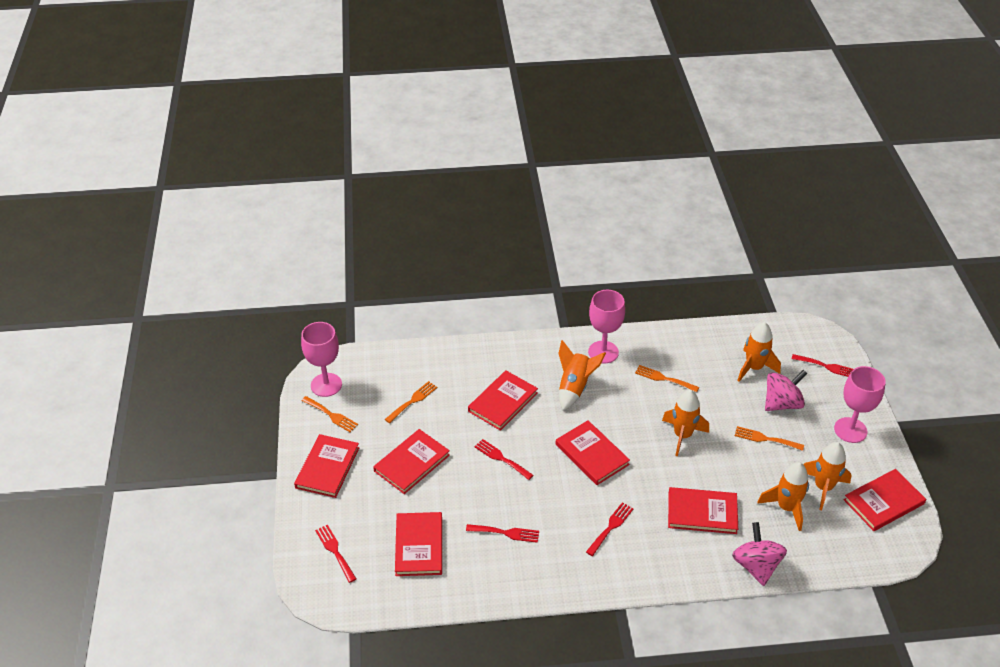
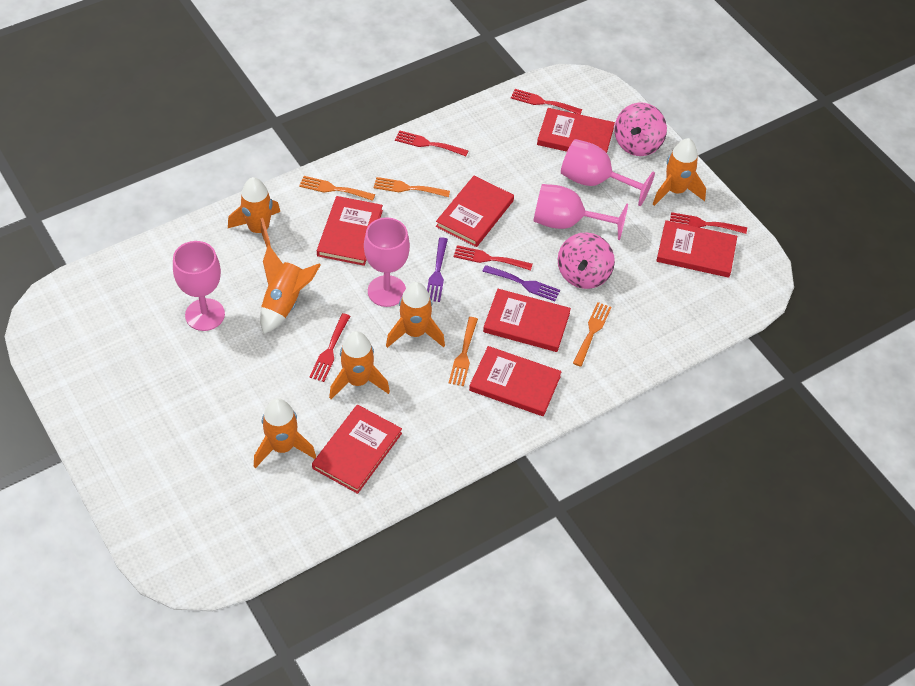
orange rocket: [558,340,606,411] [662,390,709,456] [737,322,781,382] [757,462,809,531] [803,442,852,510] = 5 -> [228,177,280,247] [254,398,316,468] [260,244,321,334] [329,331,390,399] [386,282,445,348] [653,138,706,206] = 6
pink goblet: [301,322,342,397] [588,290,625,363] [834,366,886,443] = 3 -> [173,241,225,331] [364,217,410,307] [534,184,628,240] [561,139,655,206] = 4
purple fork: none = 0 -> [427,237,448,302] [482,265,560,301] = 2

